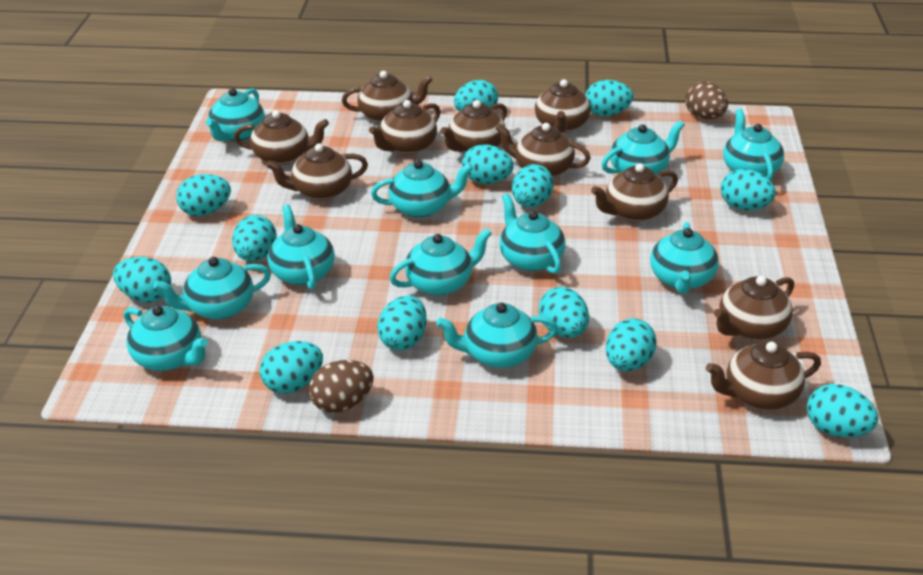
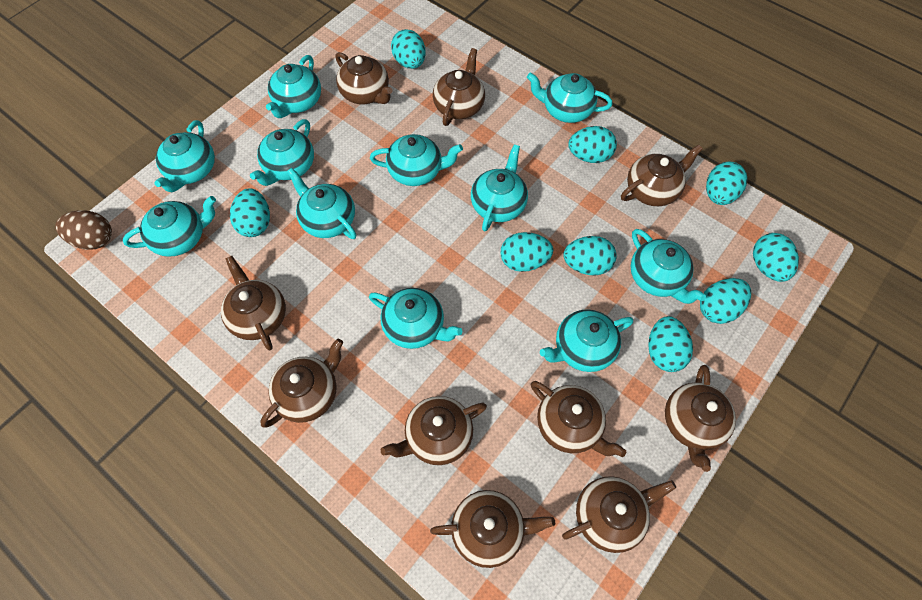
brown egg: [309,360,374,413] [685,81,728,119] = 2 -> [55,211,112,250] = 1
turquoise egg: [113,257,171,303] [176,174,231,216] [232,215,277,261] [260,341,323,393] [377,296,427,350] [454,80,498,111] [462,144,514,184] [512,164,554,207] [539,287,589,338] [585,80,633,116] [606,318,657,371] [721,169,776,210] [807,384,878,438] = 13 -> [230,188,270,237] [391,29,426,69] [500,232,553,272] [563,236,617,276] [568,126,617,163] [648,316,693,372] [700,278,751,324] [706,161,747,205] [753,233,799,282] = 9

